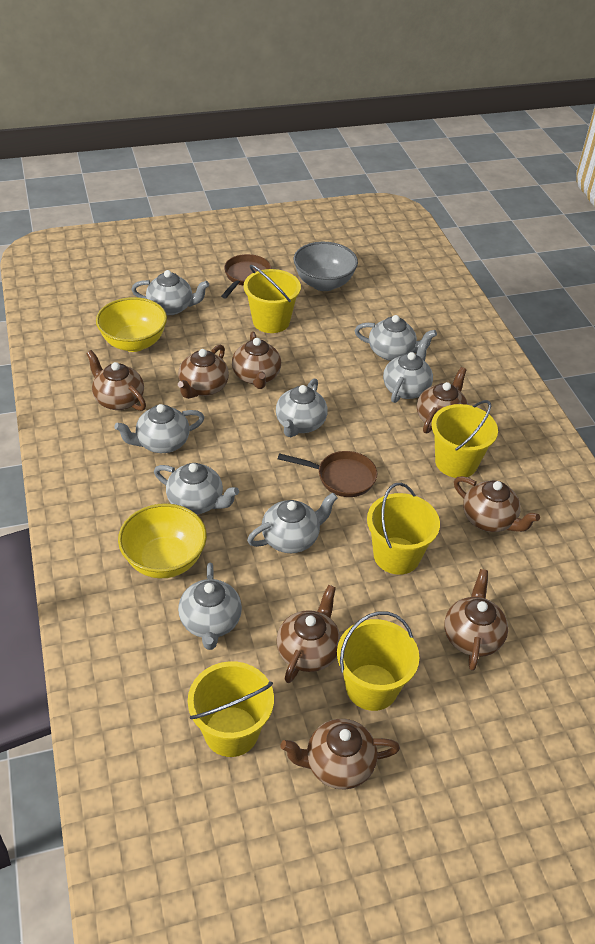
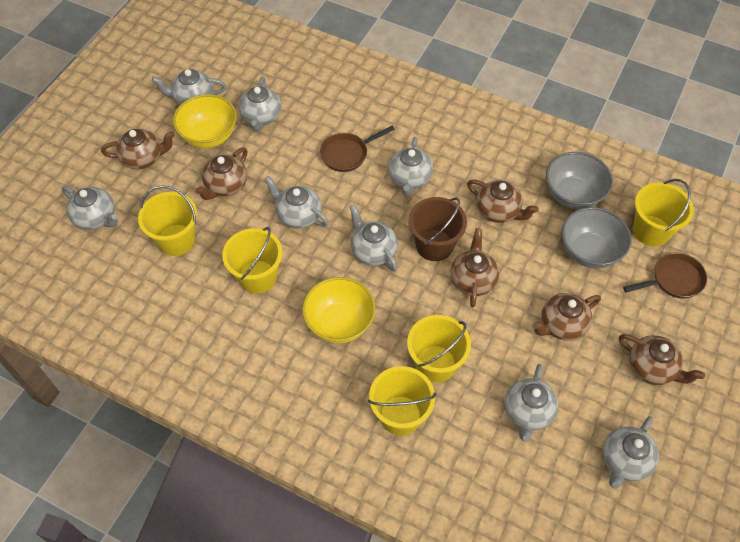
brown bucket: none = 0 -> [408,197,467,261] = 1
brown teapot: [86,350,146,411] [178,345,229,399] [232,331,281,389] [277,585,341,683] [280,719,400,789] [417,367,468,433] [444,569,508,671] [454,476,540,532] = 8 -> [101,129,175,169] [195,147,247,200] [451,228,499,308] [467,179,539,223] [532,293,601,341] [619,334,705,385] = 6
grey bowl: [294,242,358,291] = 1 -> [546,152,613,209] [561,207,632,268] = 2

